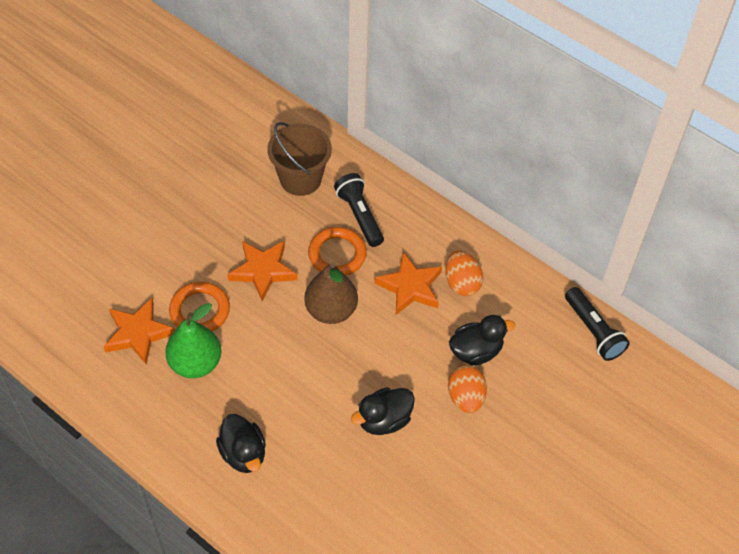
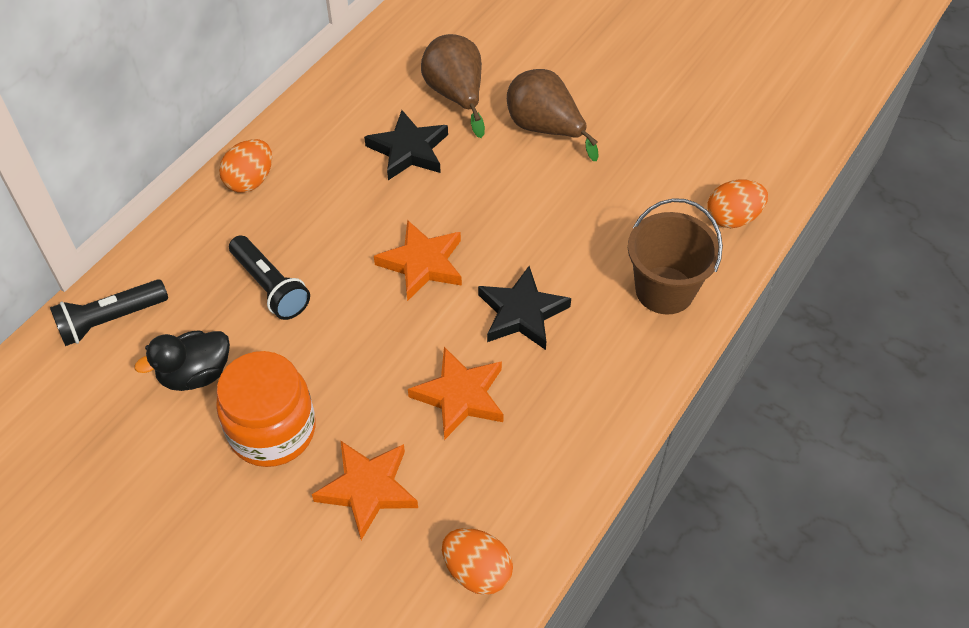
black duck: [216,414,266,473] [351,387,415,435] [449,315,515,365] = 3 -> [135,330,230,391] = 1
black star: none = 0 -> [364,110,448,180] [478,266,571,350] = 2
brown pear: [304,263,358,324] = 1 -> [421,34,485,138] [507,69,599,161] = 2
green pear: [165,303,221,378] = 1 -> none = 0
orange egg: [445,251,483,296] [448,365,487,413] = 2 -> [219,139,272,193] [442,528,513,595] [707,179,768,228] = 3
orange jar: none = 0 -> [216,351,315,467] = 1
orange ring: [169,282,230,332] [308,227,367,276] = 2 -> none = 0

